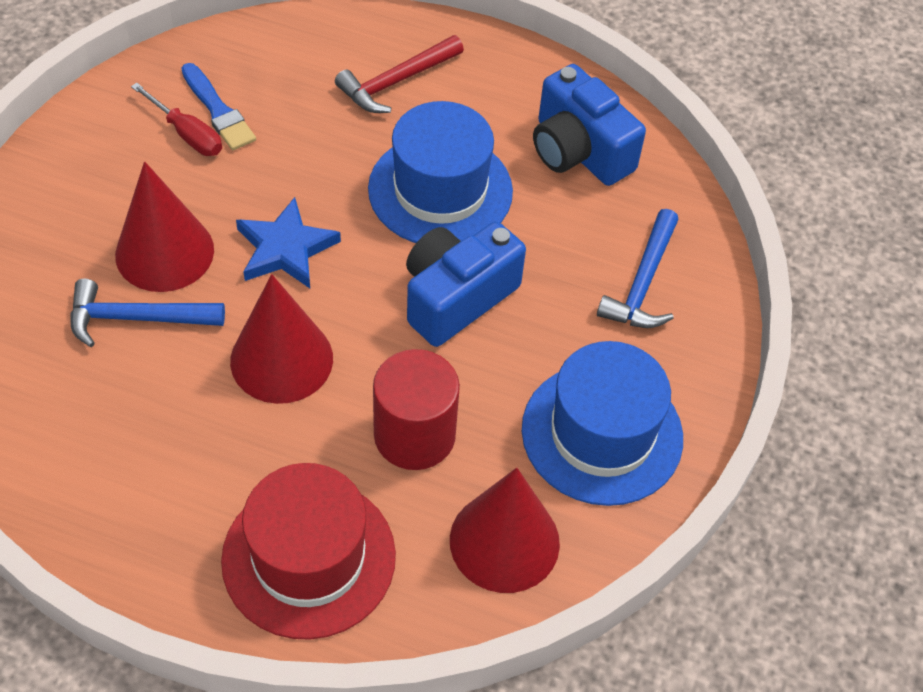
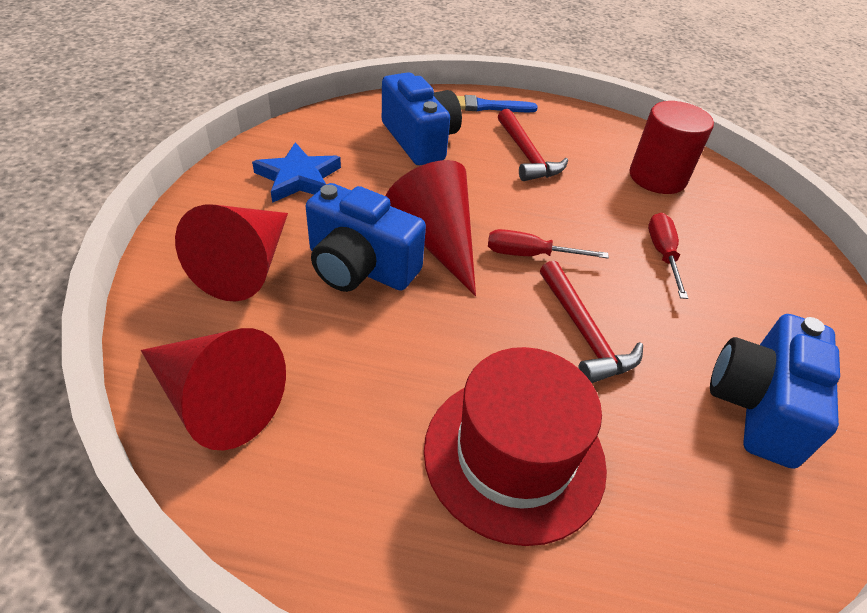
blue camera: [406,222,526,347] [533,64,646,186] = 2 -> [306,183,426,292] [382,72,462,165] [710,314,840,469] = 3
blue hammer: [70,279,225,347] [597,209,679,328] = 2 -> none = 0
blue hat: [368,101,513,243] [522,341,683,506] = 2 -> none = 0
red hammer: [335,35,464,113] = 1 -> [498,109,568,181] [540,261,643,383] = 2
red screwdriver: [131,83,222,156] = 1 -> [488,229,609,258] [648,213,688,299] = 2

